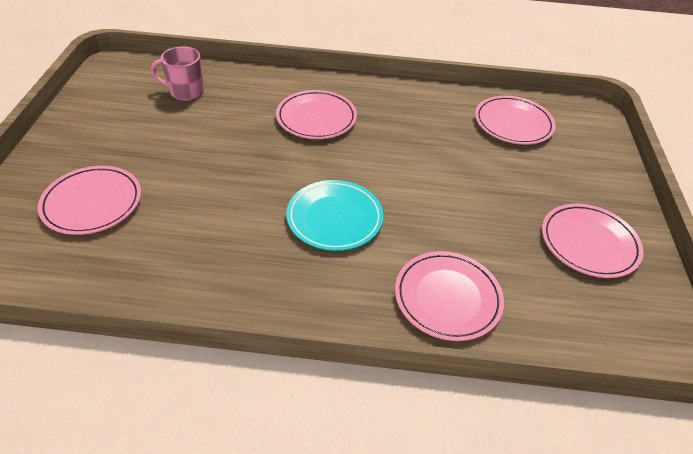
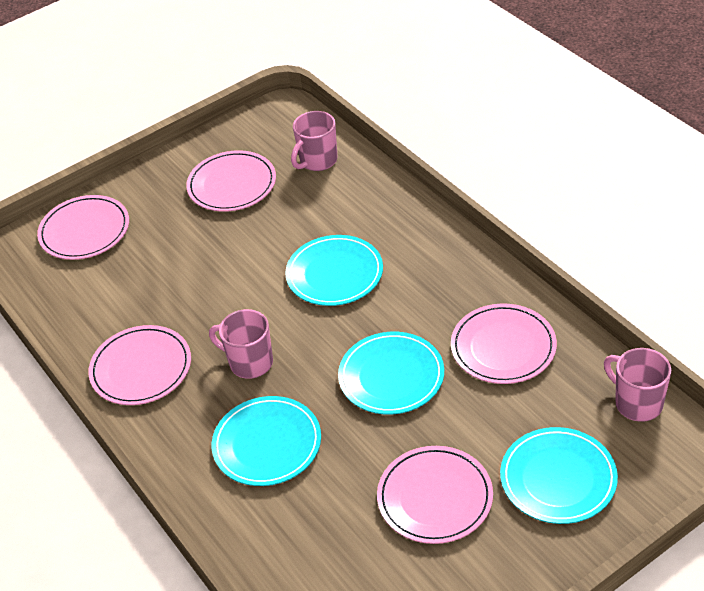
pink mug: [151,46,204,101] = 1 -> [209,309,273,379] [291,111,337,171] [604,348,671,422] = 3
turquoise plate: [286,180,383,251] = 1 -> [212,396,321,486] [285,235,383,306] [338,332,444,415] [500,427,618,524] = 4

